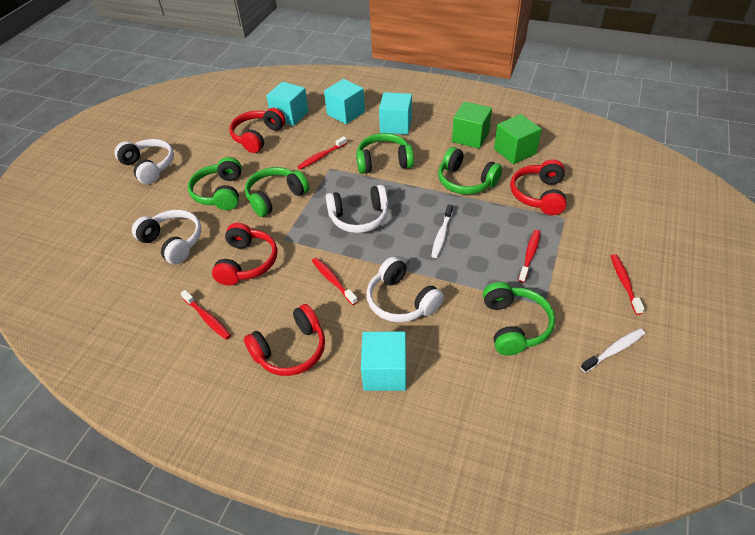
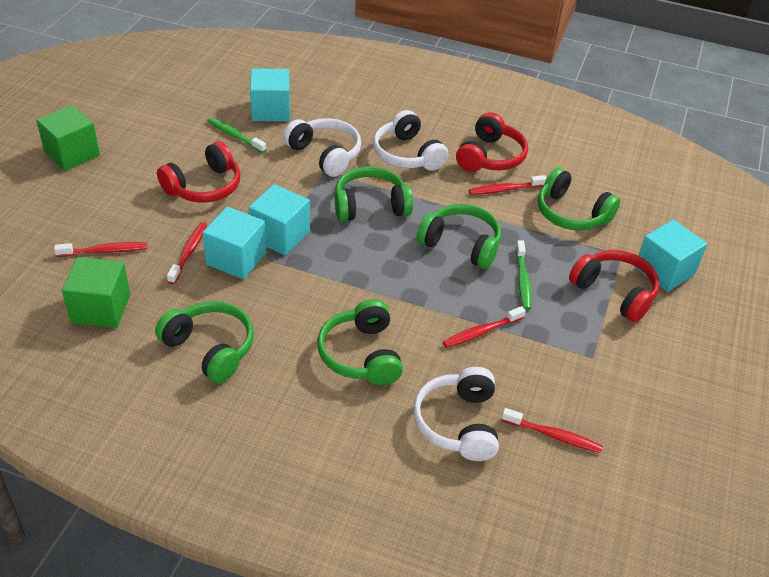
green toothbrush: none = 0 -> [207,117,266,153] [516,240,532,310] = 2
red headphones: [212,223,277,286] [229,108,286,153] [244,304,325,376] [510,159,567,215] = 4 -> [157,141,240,203] [456,112,528,172] [569,250,660,322] = 3
white headphones: [115,139,174,184] [132,210,201,265] [326,185,388,233] [367,257,444,322] = 4 -> [283,118,361,177] [373,110,449,171] [413,367,499,461] = 3
white toothbrush: [431,204,453,258] [580,328,645,372] = 2 -> none = 0

